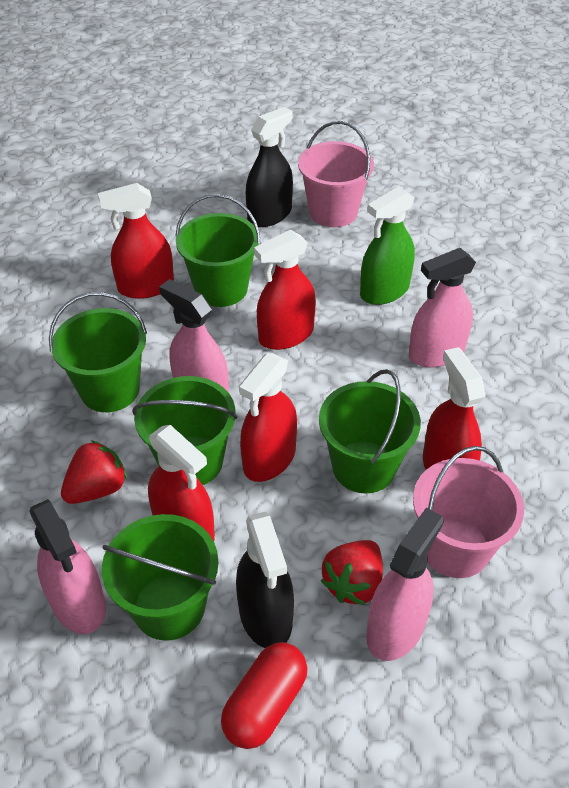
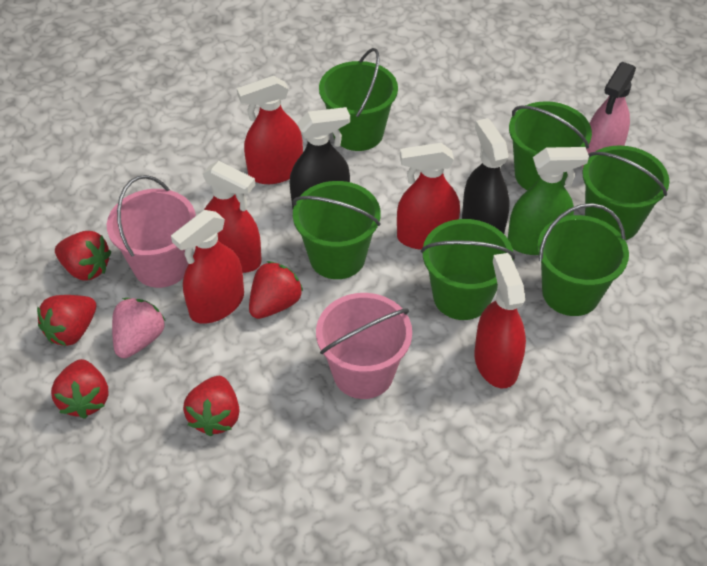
green bucket: [49,292,147,412] [102,514,218,641] [132,376,237,485] [175,194,261,307] [319,369,421,494] = 5 -> [293,181,381,279] [319,48,398,151] [421,219,515,320] [509,101,592,190] [537,203,629,316] [582,145,670,240] = 6
pink spray bottle: [29,499,106,634] [159,279,229,393] [366,508,444,661] [409,248,476,367] = 4 -> [582,62,636,167] = 1
pink strawberry: none = 0 -> [112,298,166,358] = 1
red capsule: [221,642,307,749] = 1 -> none = 0
red strawberry: [61,440,127,504] [321,540,383,605] = 2 -> [37,295,96,346] [51,359,108,419] [55,231,111,280] [183,376,240,437] [249,261,303,319] = 5

